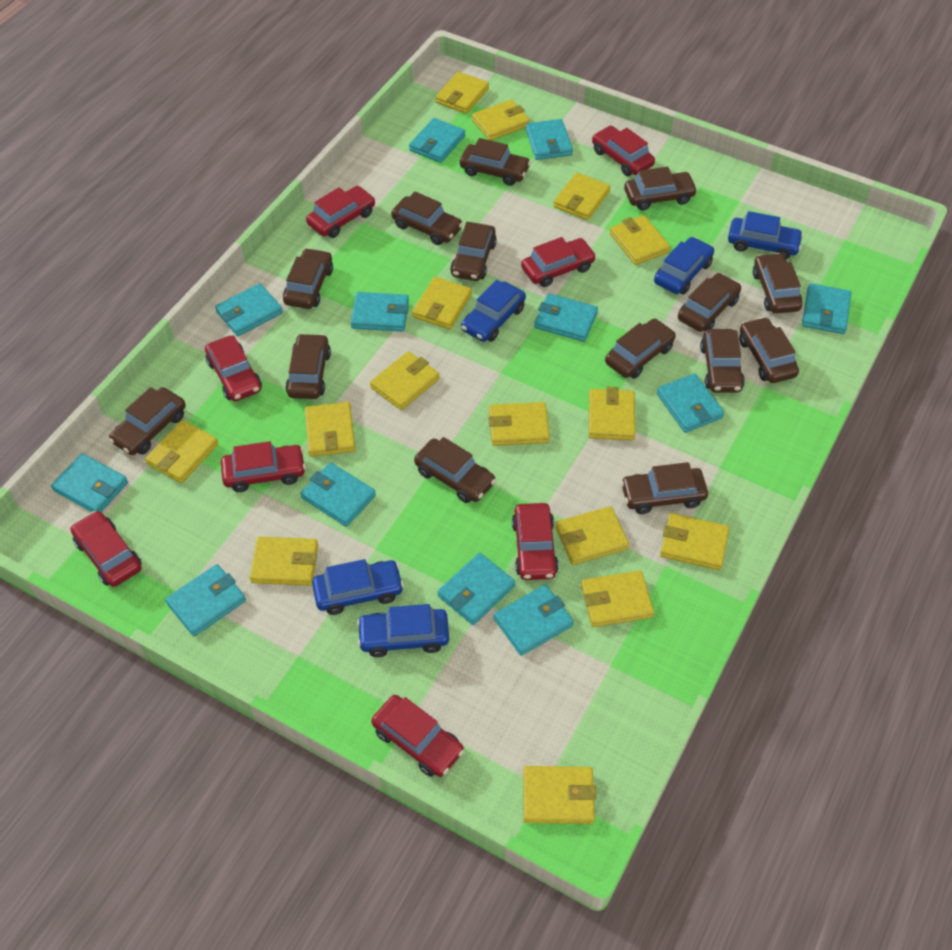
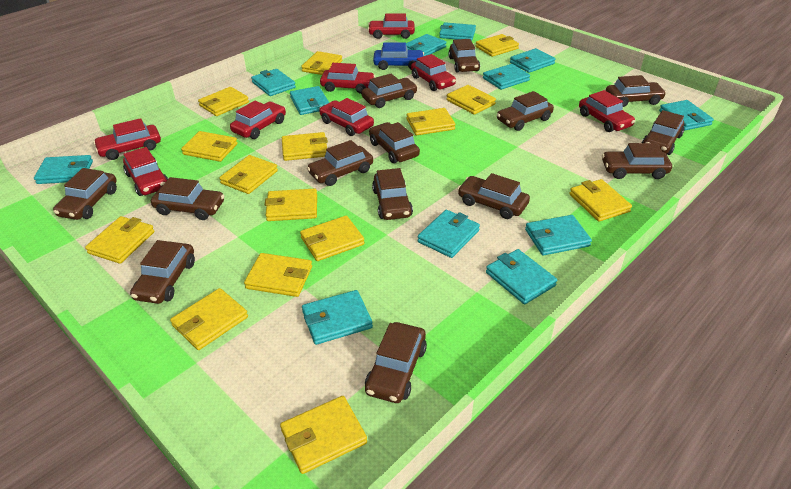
blue car: [312,559,404,615] [357,604,449,657] [461,280,526,342] [654,237,714,295] [728,211,803,259] = 5 -> [373,42,424,70] = 1

